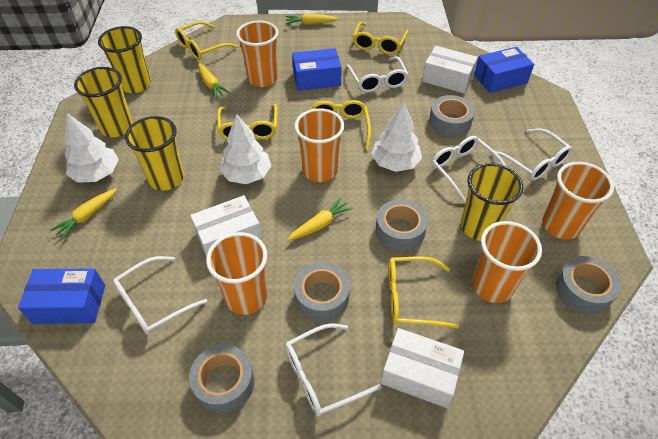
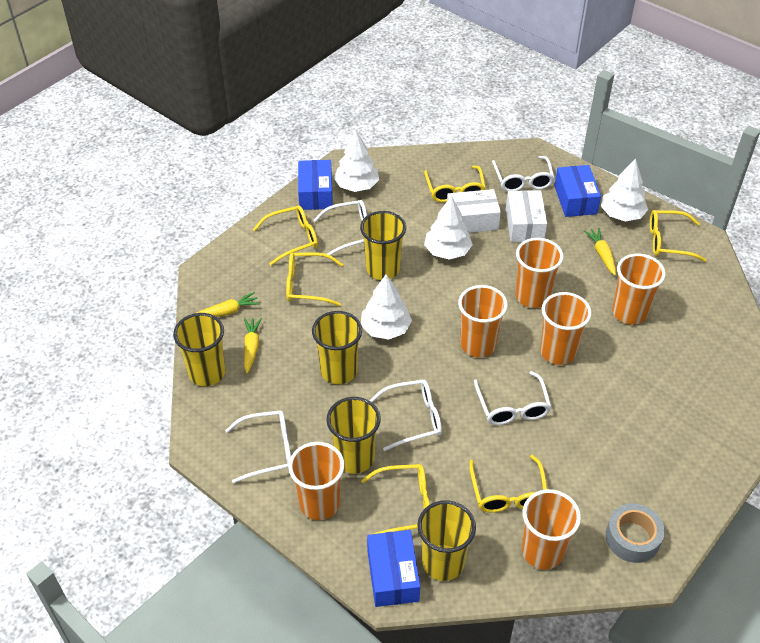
grey tape: [189,345,254,413] [294,263,350,322] [376,199,428,251] [429,95,475,137] [556,256,620,315] = 5 -> [606,503,665,563] = 1
orange cup: [206,232,267,315] [236,21,279,87] [294,108,344,182] [472,221,542,303] [542,162,614,239] = 5 -> [288,442,345,520] [458,285,508,357] [516,238,563,308] [522,489,581,570] [540,292,592,365] [612,253,666,325] = 6
white box: [190,195,262,256] [381,328,464,408] [422,46,478,93] = 3 -> [447,189,501,233] [506,190,547,242] = 2
white tree: [64,113,119,183] [220,114,271,184] [371,102,422,172] = 3 -> [334,130,379,192] [361,274,412,340] [424,195,473,260] [601,159,648,221] = 4
yellow carrot: [51,189,117,239] [198,63,230,98] [286,13,339,25] [288,197,353,241] = 4 -> [197,292,260,317] [244,318,262,374] [584,228,616,276] = 3
yellow cup: [74,67,133,137] [98,26,151,93] [125,116,184,191] [461,163,523,241] = 4 -> [173,313,225,386] [312,311,362,384] [326,397,381,473] [360,211,406,280] [417,500,476,581] = 5
yellow glasses: [175,21,238,60] [217,104,278,140] [310,100,371,150] [353,22,408,55] [388,256,459,329] = 5 -> [253,205,318,266] [286,252,343,306] [361,464,430,535] [424,166,486,202] [469,455,547,513] [650,210,707,262] = 6

